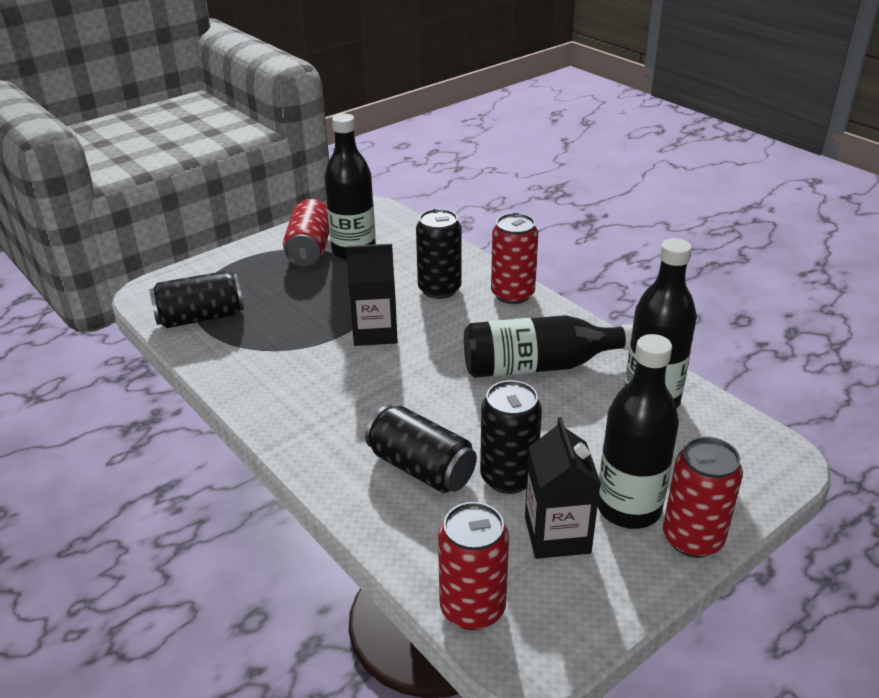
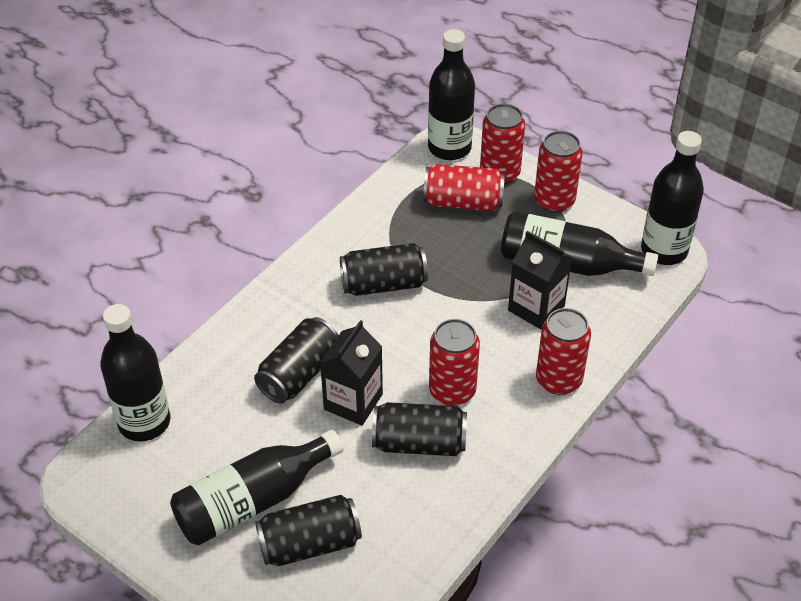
black bottle: [325,113,376,260] [464,315,633,378] [597,334,679,529] [625,238,697,409] = 4 -> [100,304,170,441] [170,430,344,545] [428,29,475,160] [501,211,658,276] [641,131,704,265] = 5
red can: [283,199,329,266] [438,502,509,630] [491,213,538,304] [663,437,743,558] = 4 -> [423,164,505,211] [429,319,480,406] [480,104,525,184] [534,131,583,213] [536,308,591,395] = 5

